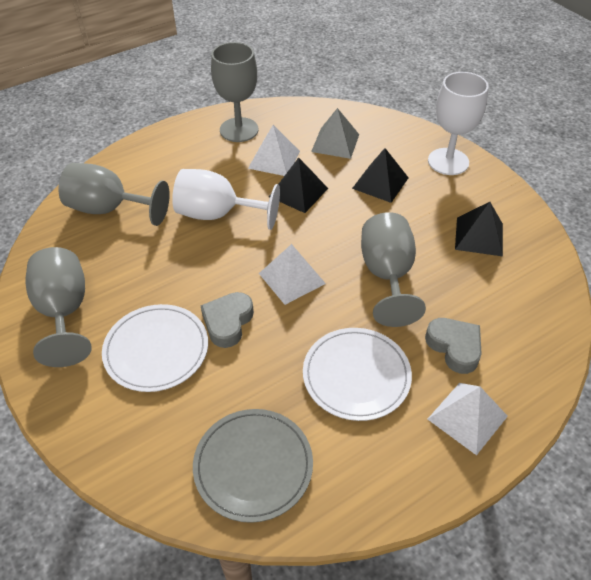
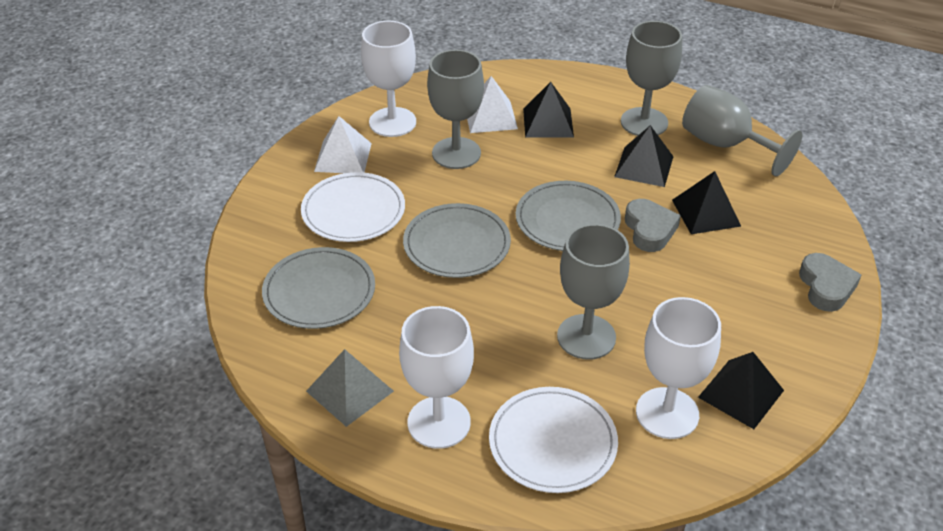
black pyramid: [269,157,328,213] [352,148,409,203] [455,202,503,257] = 3 -> [523,82,574,138] [614,125,674,187] [672,171,741,234] [698,352,784,429] = 4
grey plate: [193,409,313,523] = 1 -> [262,247,375,329] [403,203,511,278] [516,181,621,251] = 3
white goblet: [172,169,280,230] [428,72,489,175] = 2 -> [361,21,416,137] [399,306,474,449] [636,297,721,439] = 3
white pyramid: [248,125,300,176] [259,244,326,305] [428,383,508,455] = 3 -> [314,116,372,173] [467,76,518,133] = 2

